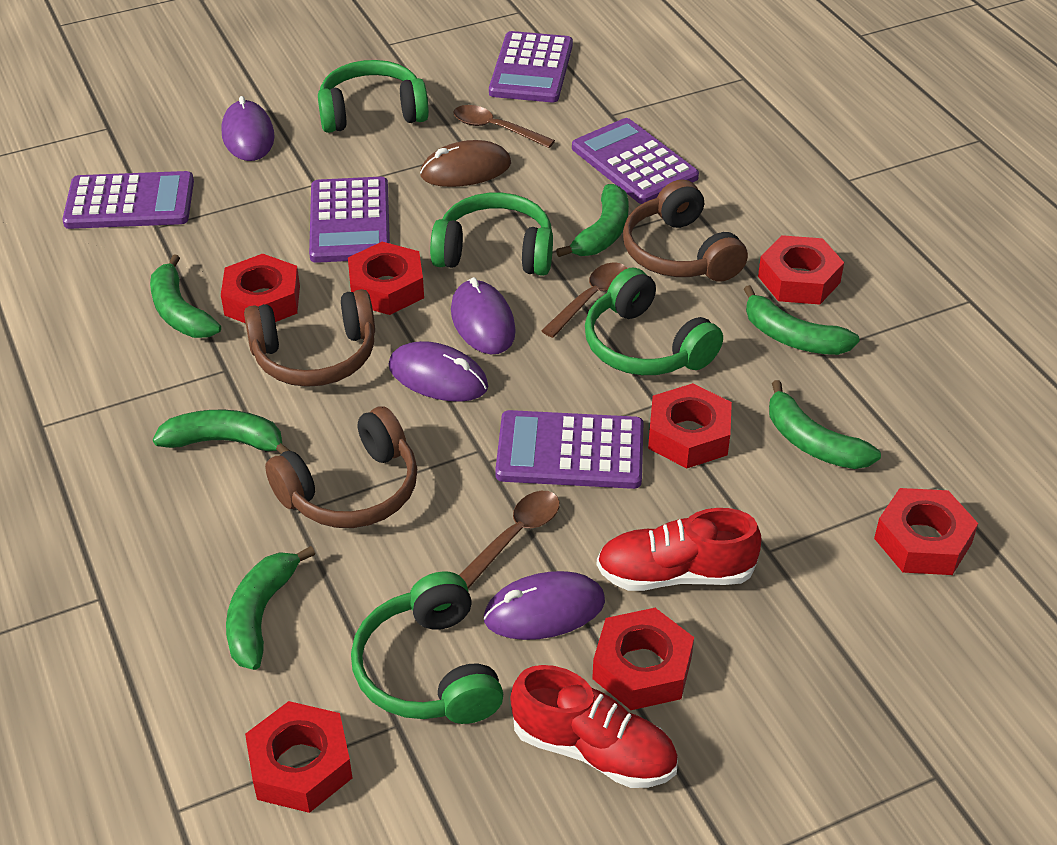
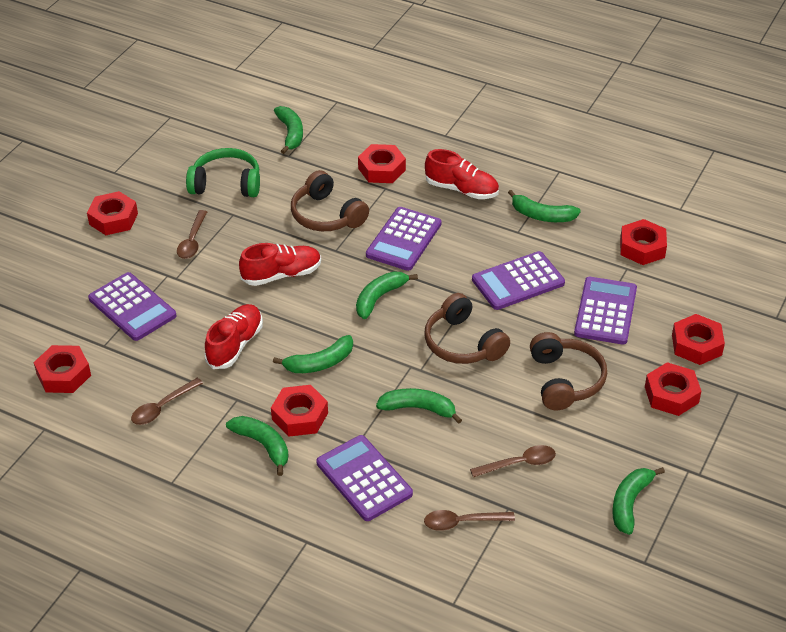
brown mouse: [420,140,511,187] = 1 -> none = 0
brown spoon: [454,105,555,148] [459,491,560,589] [541,262,627,338] = 3 -> [131,378,203,425] [177,210,207,259] [424,510,515,531] [470,445,556,477] = 4
green banana: [150,254,221,338] [153,410,290,454] [226,546,315,670] [556,184,629,257] [744,285,860,355] [769,380,881,469] = 6 -> [226,416,289,476] [273,335,353,373] [274,106,303,154] [356,271,418,319] [376,388,462,424] [508,190,581,222] [612,467,665,535] = 7
green headphones: [318,60,429,133] [351,571,503,724] [430,193,553,276] [585,268,723,375] = 4 -> [186,148,260,197] = 1
purple mouse: [222,96,275,161] [389,341,488,402] [451,277,516,354] [483,571,605,640] = 4 -> none = 0
red shoe: [510,665,678,788] [597,508,761,591] = 2 -> [205,304,263,369] [239,243,321,286] [425,149,499,199] = 3

